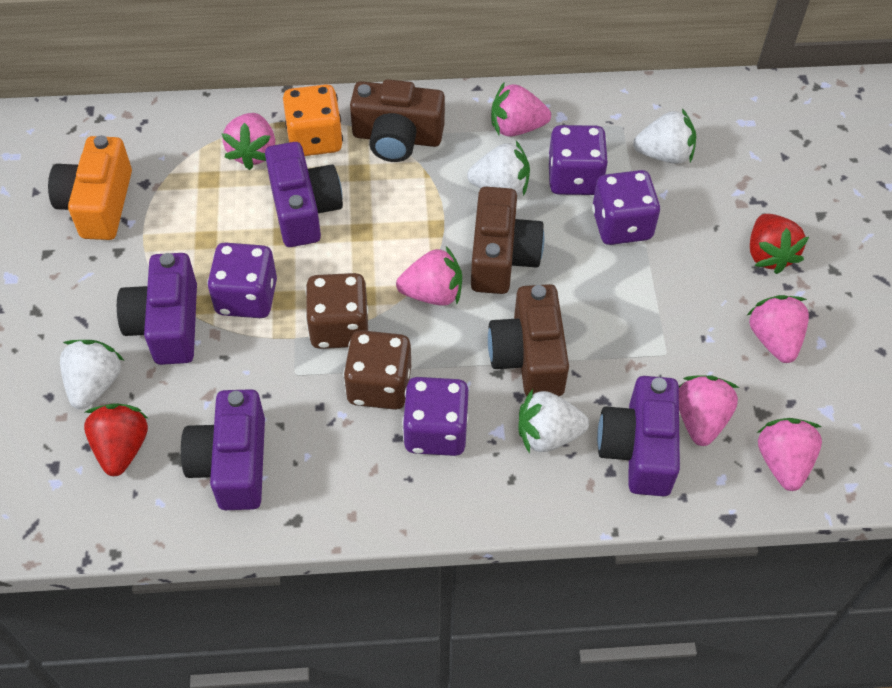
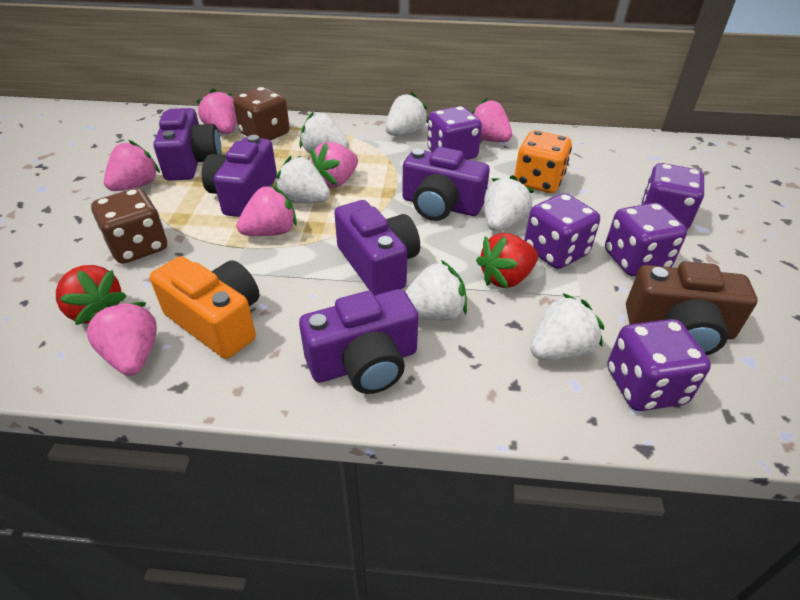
brown camera: [350,79,445,162] [471,187,544,294] [488,284,569,396] = 3 -> [626,261,757,355] = 1
purple camera: [117,253,197,365] [181,389,265,510] [265,142,343,247] [597,376,680,496] = 4 -> [153,108,221,181] [202,135,277,217] [299,289,418,394] [334,200,420,295] [402,147,490,221] = 5
purple dice: [207,242,277,318] [402,377,469,456] [548,125,608,195] [592,170,660,245] = 4 -> [427,106,482,160] [524,193,600,269] [605,203,687,276] [607,319,711,411] [641,163,704,230] = 5
white strawberry: [60,340,125,409] [467,141,530,196] [518,389,589,454] [633,109,696,164] = 4 -> [276,156,330,203] [300,111,349,154] [385,92,428,136] [405,260,467,320] [484,175,534,231] [530,293,604,360] = 6

